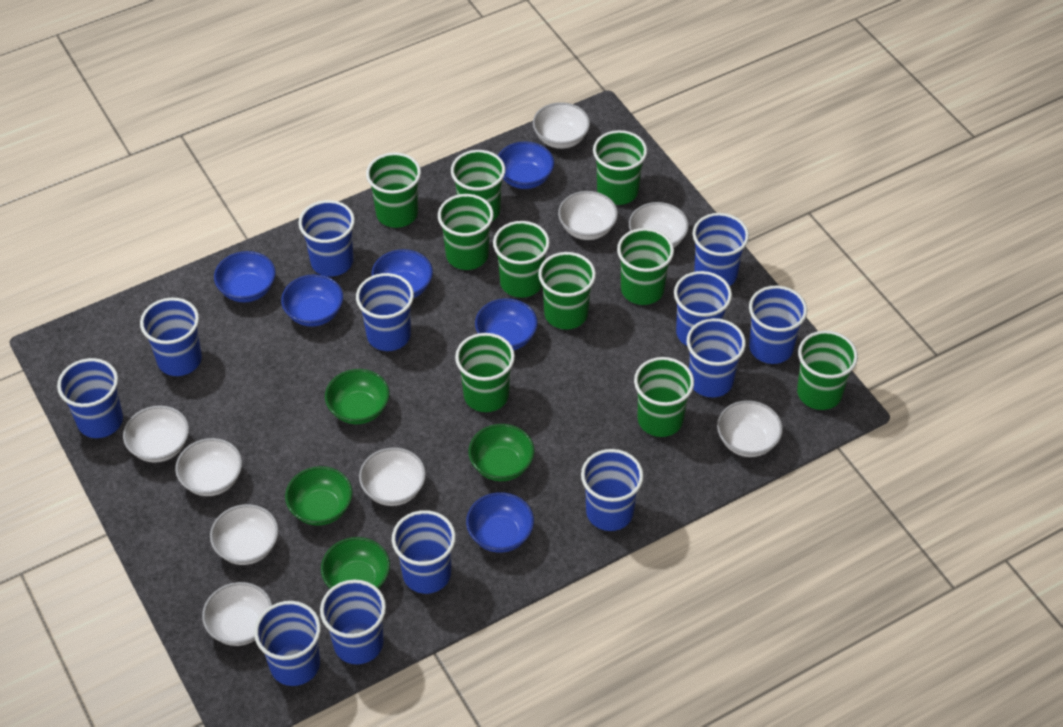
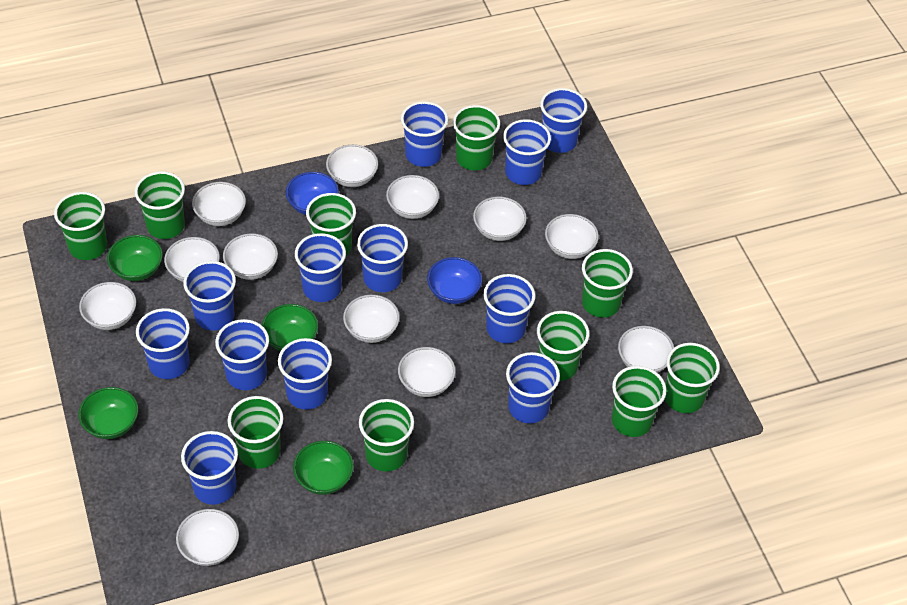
blue bowl: [214,251,276,302] [281,274,343,327] [371,249,433,298] [466,492,534,553] [475,298,538,350] [498,141,554,189] = 6 -> [286,172,339,215] [427,257,482,304] = 2
white bowl: [123,405,189,463] [175,438,242,496] [202,582,272,646] [210,504,279,565] [359,447,426,506] [533,102,590,149] [558,191,618,240] [629,202,689,247] [717,400,783,457] = 9 -> [79,282,136,330] [164,237,220,282] [176,509,239,566] [192,182,246,226] [223,233,278,280] [326,144,378,187] [343,295,400,343] [386,175,439,219] [398,347,456,397] [473,197,527,241] [545,214,599,259] [618,326,674,373] = 12

